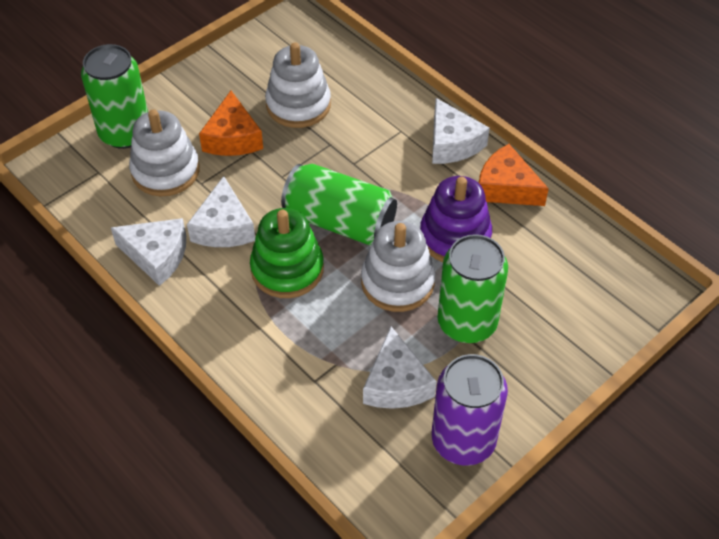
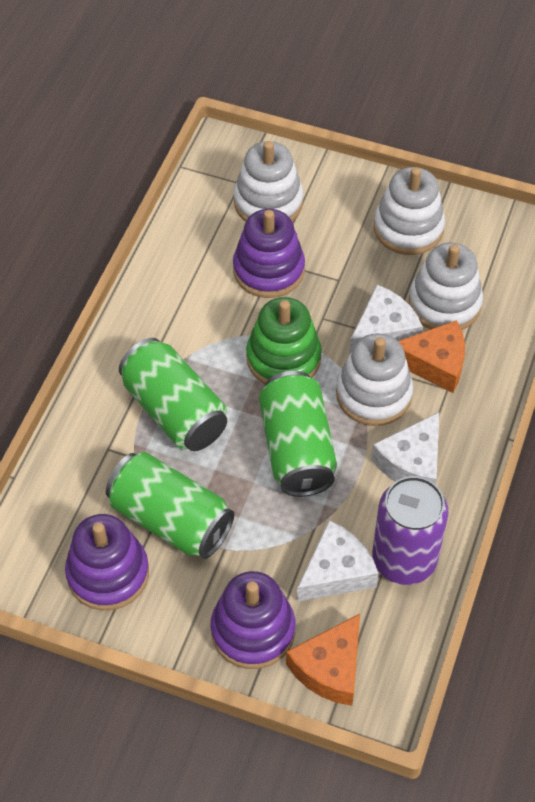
purple stacking toy: [420,176,492,262] = 1 -> [65,514,149,611] [211,571,295,669] [233,209,305,298] = 3
white cheese: [111,218,186,286] [187,176,255,247] [363,327,437,409] [432,98,490,164] = 4 -> [297,520,379,602] [349,285,423,355] [371,412,439,484] = 3
white stacking toy: [129,109,200,196] [265,43,331,128] [361,221,436,312] = 3 -> [234,141,303,222] [336,333,413,426] [374,167,445,255] [409,243,483,330] = 4

